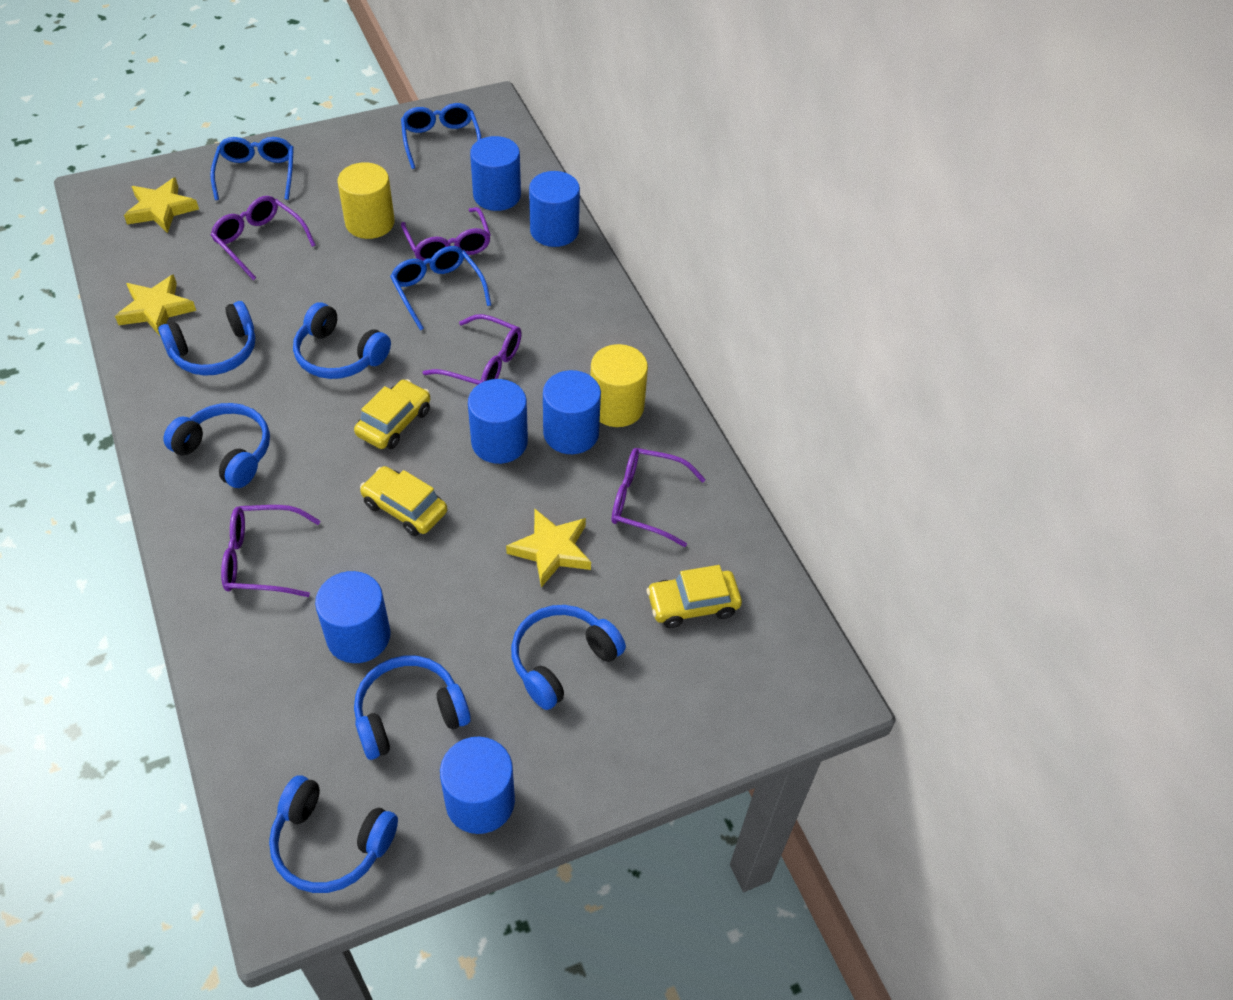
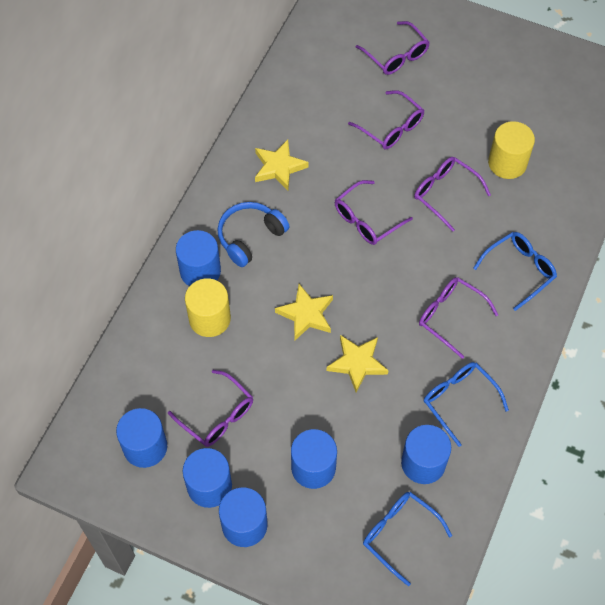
blue headphones: [158,301,255,376] [163,403,270,488] [269,775,398,893] [293,302,391,379] [354,656,471,760] [511,605,626,710] = 6 -> [217,202,290,267] = 1
purple glasses: [211,196,316,280] [221,505,320,597] [401,207,491,261] [422,314,522,385] [612,448,706,547] = 5 -> [168,370,253,447] [335,180,413,245] [348,90,424,150] [356,21,430,75] [414,157,491,232] [419,277,498,359] = 6
yellow car: [354,379,431,449] [360,466,447,536] [646,565,742,628] = 3 -> none = 0

